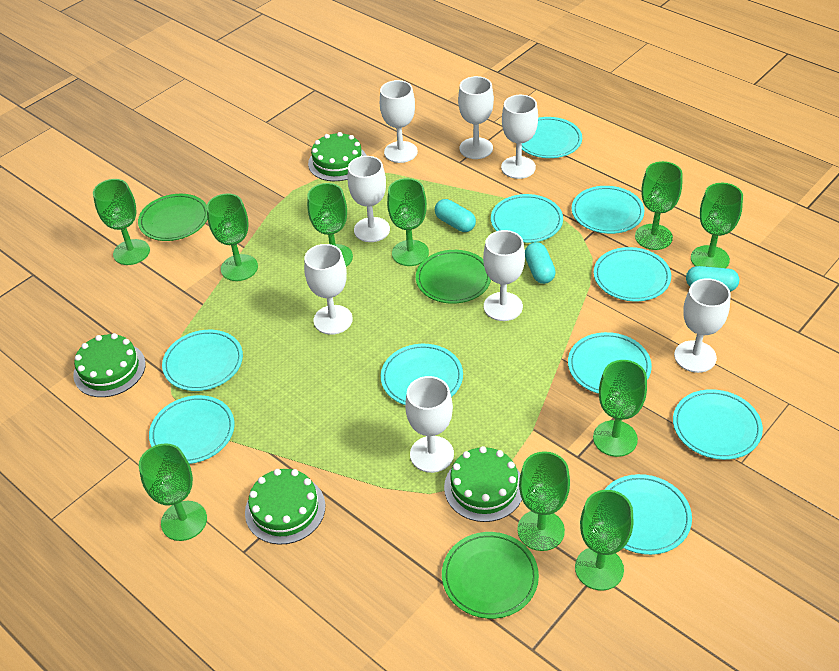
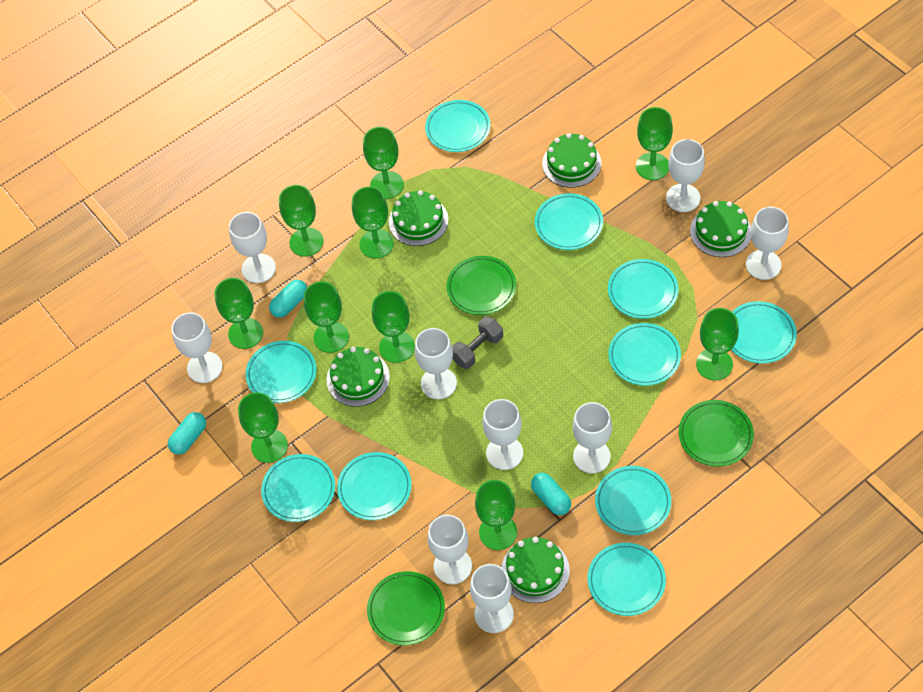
green cake: [73,333,146,397] [245,469,325,544] [308,132,367,181] [444,446,522,522] = 4 -> [326,347,390,407] [389,190,449,246] [501,537,570,603] [542,133,601,188] [690,201,751,257] = 5
grey dumbbell: none = 0 -> [452,316,503,369] = 1
white goblet: [304,244,353,335] [348,156,390,242] [380,80,417,163] [405,376,454,473] [458,76,494,159] [483,230,525,321] [501,95,538,179] [674,278,731,373] = 8 -> [171,312,223,383] [229,212,276,283] [415,328,457,399] [428,514,472,584] [470,564,514,633] [482,399,523,470] [572,402,612,474] [666,139,705,212] [746,207,789,280] = 9

